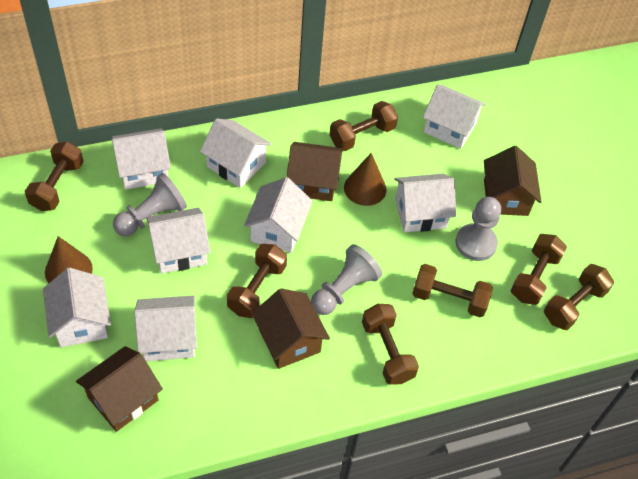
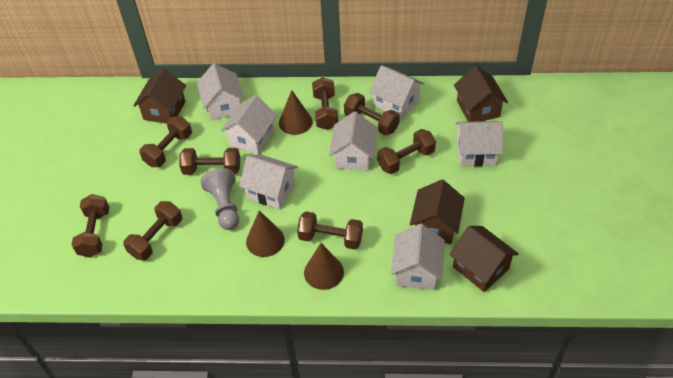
brown cone: [45,236,93,283] [344,153,387,206] = 2 -> [246,210,285,257] [279,90,313,135] [304,243,344,290] = 3
brown dumbbell: [25,142,84,211] [227,244,287,318] [329,101,398,151] [362,304,419,385] [412,264,493,317] [511,234,567,305] [544,264,614,330] = 7 -> [71,194,109,257] [123,201,182,260] [139,116,192,167] [179,148,240,175] [297,211,363,250] [312,77,338,130] [344,93,400,135] [377,129,436,174] = 8
grey pawn: [113,173,187,236] [311,244,382,315] [455,197,501,261] = 3 -> [200,168,239,230] = 1
white house: [43,268,111,347] [111,128,171,190] [134,295,197,361] [146,208,211,274] [200,118,272,188] [244,177,313,253] [394,174,456,232] [423,84,486,149] = 8 -> [197,64,244,121] [221,95,277,154] [239,154,298,209] [329,111,377,171] [369,65,425,119] [391,224,445,290] [456,121,503,167] = 7

